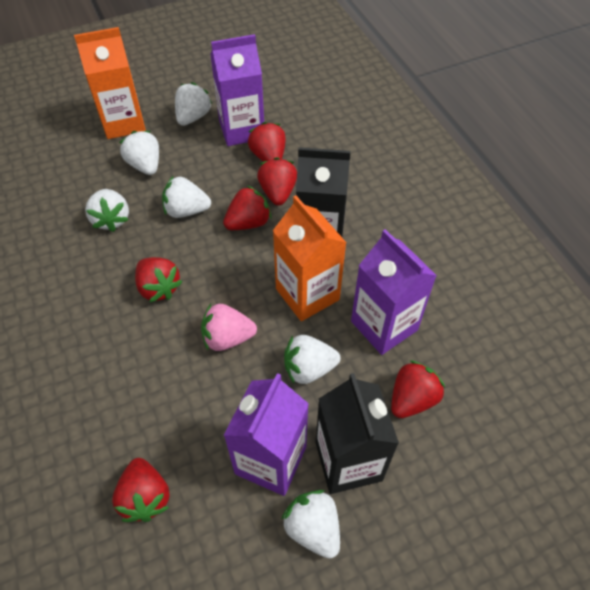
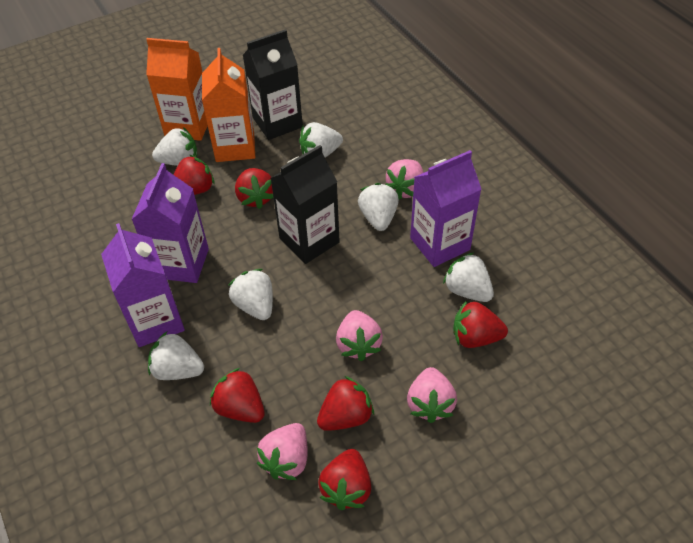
pink strawberry: [201,304,257,351] = 1 -> [257,423,308,480] [336,310,383,361] [385,159,424,199] [407,367,457,423] = 4

